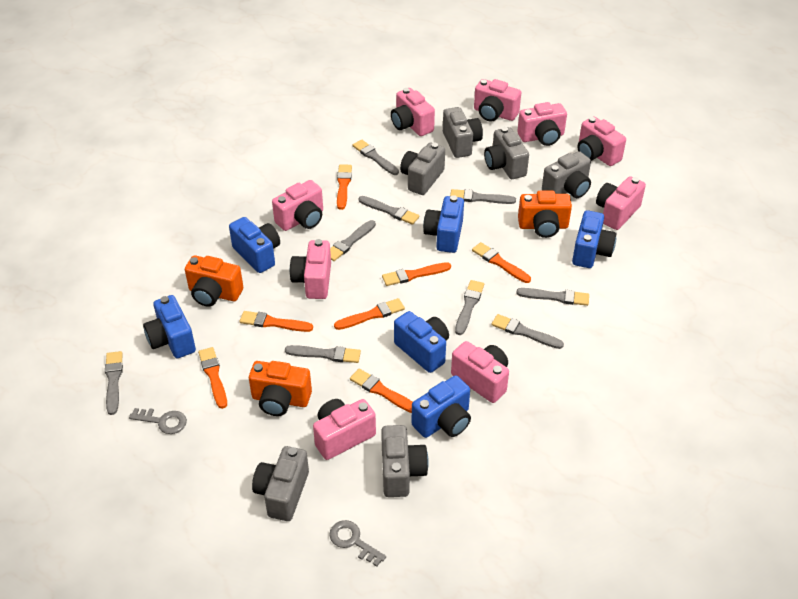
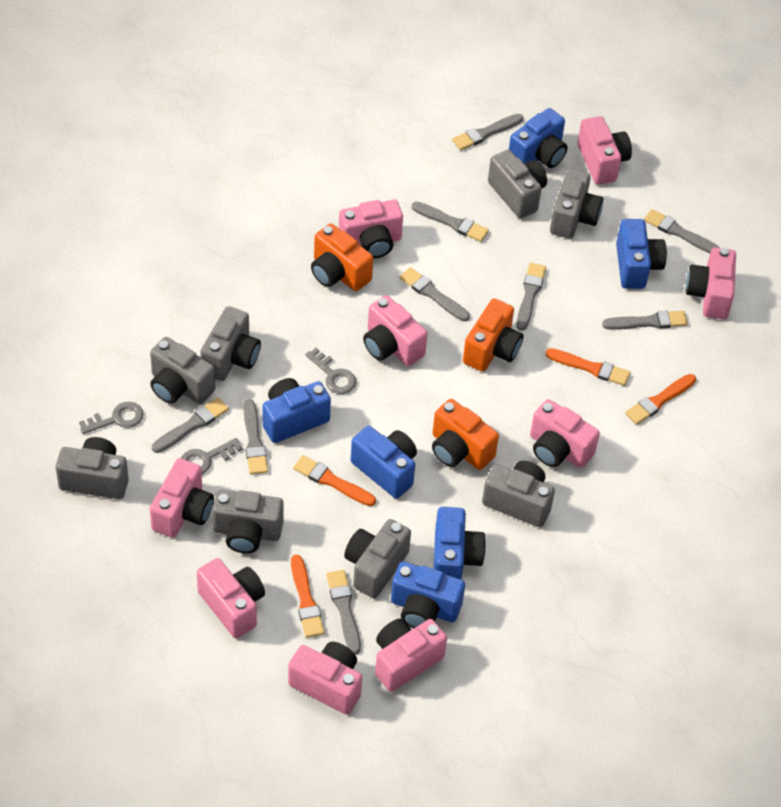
grey camera: [252,446,309,521] [381,425,429,497] [400,142,445,195] [443,107,483,158] [484,127,529,179] [542,151,591,198] = 6 -> [56,437,129,499] [150,337,216,404] [200,306,261,381] [212,489,284,553] [344,519,411,598] [482,461,555,527] [488,150,547,219] [550,168,603,239] = 8
grey key: [129,408,187,434] [329,520,386,567] = 2 -> [79,402,144,434] [181,438,242,474] [305,348,356,394] = 3
orange brush: [198,347,227,409] [240,311,313,332] [334,298,405,330] [337,164,352,210] [350,369,413,413] [382,262,451,286] [472,242,531,283] = 7 -> [291,555,324,638] [293,455,376,506] [545,348,630,386] [625,374,696,425] = 4

